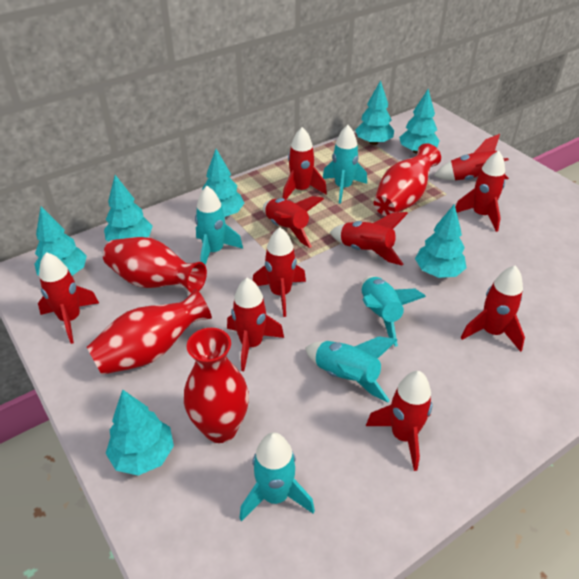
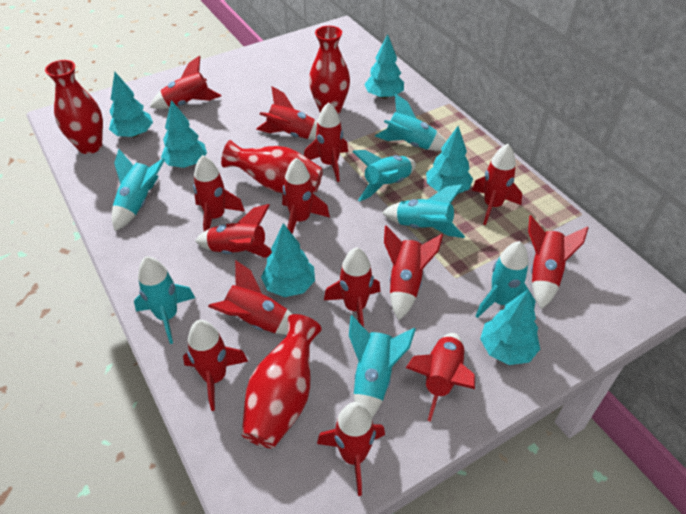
red rocket: [38,252,99,344] [227,278,284,371] [253,227,306,317] [263,196,324,248] [283,127,327,200] [330,212,408,266] [366,371,433,471] [433,134,509,180] [455,151,505,232] [461,265,525,352] = 10 -> [150,56,221,109] [183,320,248,411] [193,155,245,231] [195,204,272,258] [208,260,292,335] [256,86,317,140] [282,158,330,234] [304,102,348,182] [317,402,385,496] [324,247,381,327] [384,225,443,320] [406,333,475,422] [472,144,522,225] [528,215,588,309] = 14
turquoise rocket: [195,186,243,265] [239,432,315,521] [305,336,397,402] [323,125,367,204] [362,276,426,347] = 5 -> [112,149,165,231] [134,256,195,344] [349,315,416,418] [352,150,416,202] [375,94,446,151] [382,184,465,238] [476,241,535,318] = 7
turquoise tree: [35,206,87,276] [104,175,152,241] [106,390,174,476] [202,149,244,217] [355,80,394,145] [399,89,440,154] [415,204,466,278] = 7 -> [109,72,153,137] [161,100,207,168] [261,223,315,297] [364,34,404,99] [426,126,473,194] [480,290,540,365] = 6

